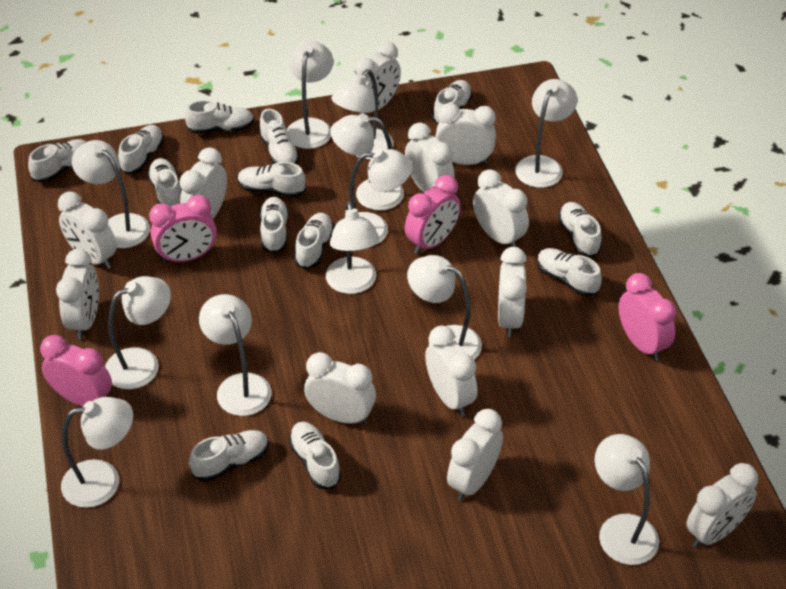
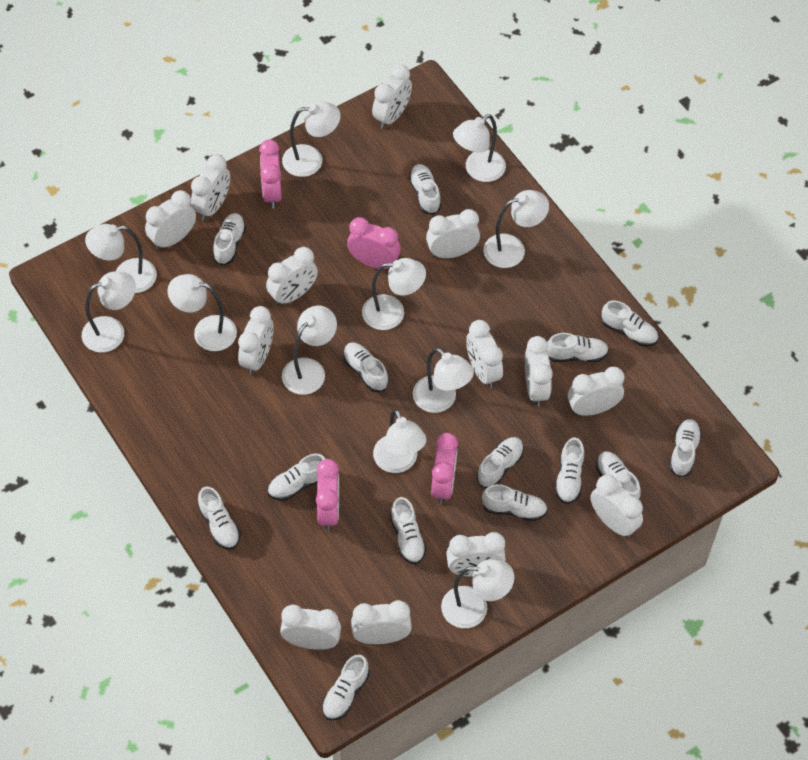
white clock: [56,249,99,339] [58,192,117,269] [180,148,227,218] [304,352,376,425] [354,41,401,114] [405,123,455,192] [425,326,478,416] [435,103,496,165] [447,409,503,501] [473,169,529,247] [498,247,527,337] [686,463,758,548] = 12 -> [145,190,196,250] [191,154,230,221] [238,306,274,375] [266,247,318,306] [280,604,341,650] [351,600,412,644] [372,64,412,129] [426,209,480,258] [446,532,506,577] [466,320,503,388] [525,336,553,406] [568,367,625,416] [590,475,643,538] = 13
white lamp: [61,397,133,508] [72,140,150,248] [105,276,171,389] [199,294,272,416] [287,41,333,149] [326,201,380,294] [330,113,404,211] [331,69,394,160] [349,149,412,244] [407,255,482,360] [515,79,577,188] [595,434,659,565] = 12 -> [82,271,136,353] [85,224,157,293] [168,274,237,351] [282,101,341,177] [282,306,337,395] [362,258,426,330] [373,409,426,473] [413,348,474,413] [441,559,514,628] [453,114,506,182] [483,190,549,268] = 11
white shoe: [28,139,87,183] [118,125,164,174] [147,158,181,206] [185,100,254,134] [189,430,269,482] [238,162,306,198] [259,109,300,164] [259,197,289,254] [289,422,341,489] [294,213,334,269] [432,80,473,124] [537,248,602,297] [558,202,602,257] = 13 -> [198,486,241,550] [213,213,246,266] [268,454,326,501] [322,654,370,720] [343,342,389,392] [390,497,427,564] [409,164,441,215] [477,437,524,488] [481,484,548,521] [546,333,609,362] [555,438,584,504] [596,451,641,500] [602,300,658,347] [669,419,702,477] = 14

